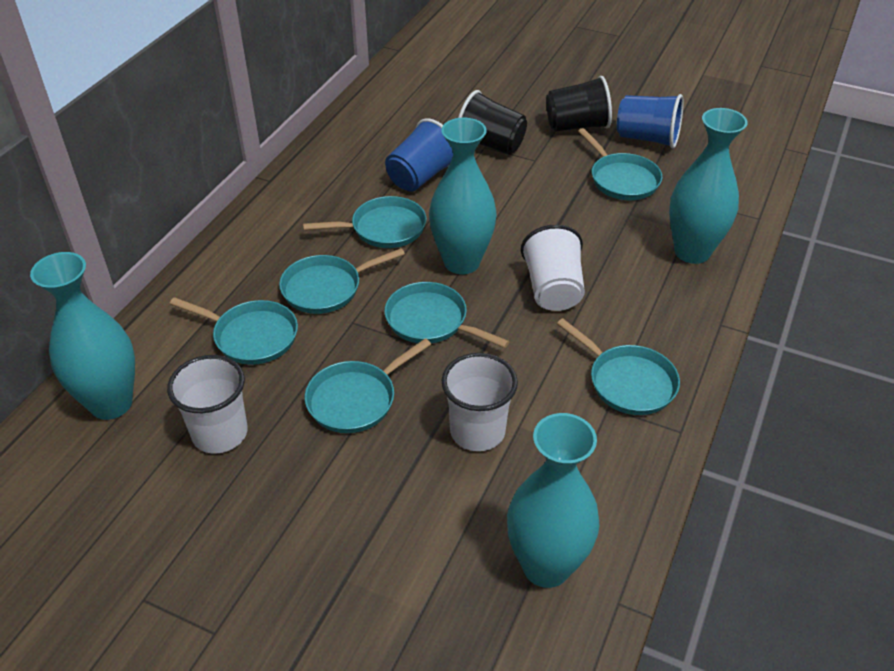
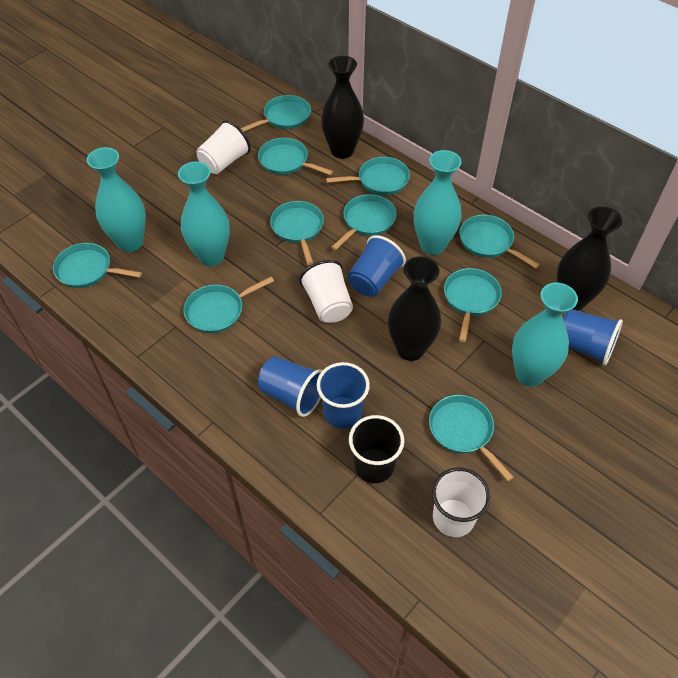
black cup: [458,90,527,155] [546,76,612,132] = 2 -> [349,415,404,483] = 1
black vase: none = 0 -> [321,56,364,159] [388,256,441,361] [557,206,623,311] = 3
blue cup: [385,118,453,192] [617,94,684,149] = 2 -> [258,356,323,417] [316,362,370,429] [348,235,406,297] [563,309,623,365] = 4
turquoise pan: [170,297,298,365] [279,248,405,314] [303,196,427,248] [305,338,431,433] [384,282,509,348] [557,318,680,415] [578,128,662,200] = 7 -> [53,243,142,288] [184,277,274,333] [240,95,311,132] [258,138,333,175] [270,201,324,265] [326,157,410,195] [331,194,397,250] [429,395,514,481] [444,268,502,342] [459,215,540,269] = 10

